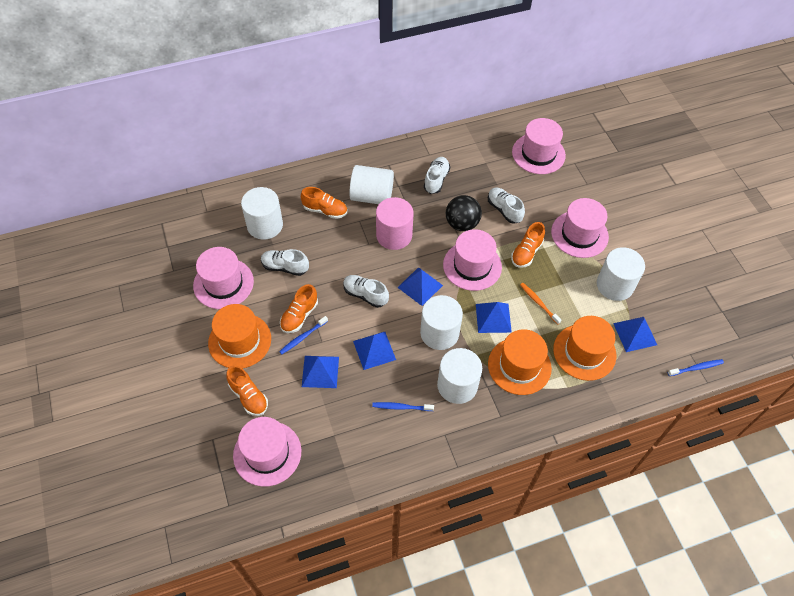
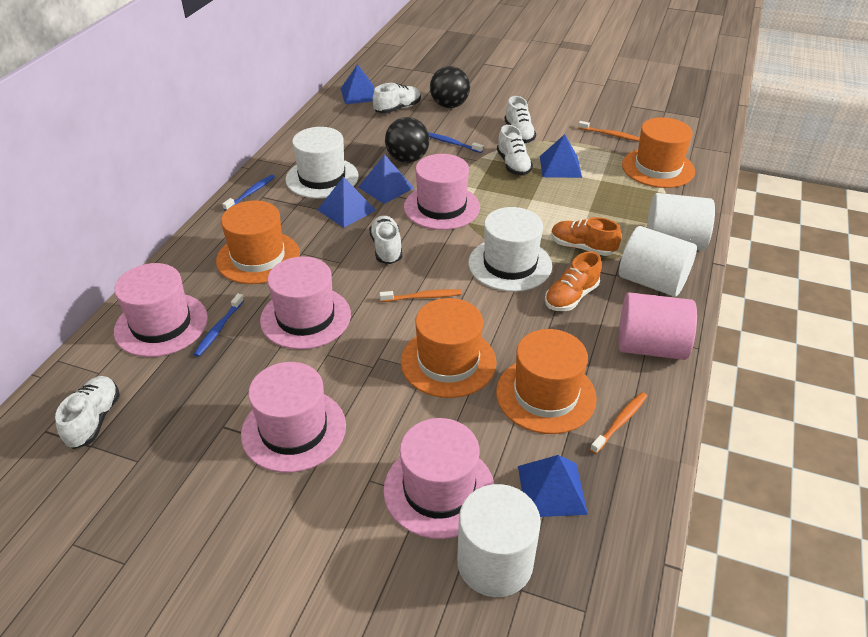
black ball: [446,195,482,231] = 1 -> [385,117,430,163] [430,66,470,108] = 2
orange hat: [208,304,271,369] [488,329,552,395] [553,316,616,381] = 3 -> [216,201,300,284] [401,298,497,398] [496,329,597,434] [622,117,695,188] = 4
orange shoe: [226,365,268,416] [280,284,318,333] [301,187,347,219] [511,222,545,268] = 4 -> [545,251,601,311] [551,217,621,256] = 2
orange toothbrush: [520,283,561,325] = 1 -> [379,289,462,302] [578,121,640,141] [590,392,647,454] = 3
white cylinder: [241,187,283,240] [350,165,394,204] [420,295,463,350] [437,348,482,404] [597,247,645,301] = 5 -> [457,484,541,597] [619,226,697,297] [647,193,715,251] = 3
white hat: none = 0 -> [285,127,359,199] [469,207,552,292] = 2
white shoe: [261,249,309,276] [343,275,389,308] [424,157,450,194] [488,188,525,224] = 4 -> [55,376,120,449] [369,215,402,264] [373,83,421,113] [497,125,533,176] [505,96,536,143] = 5

